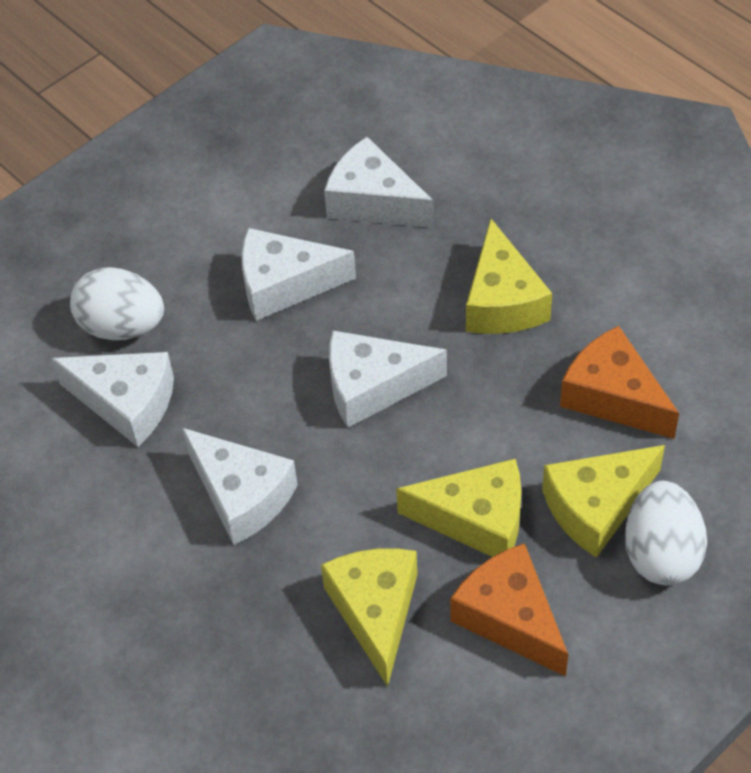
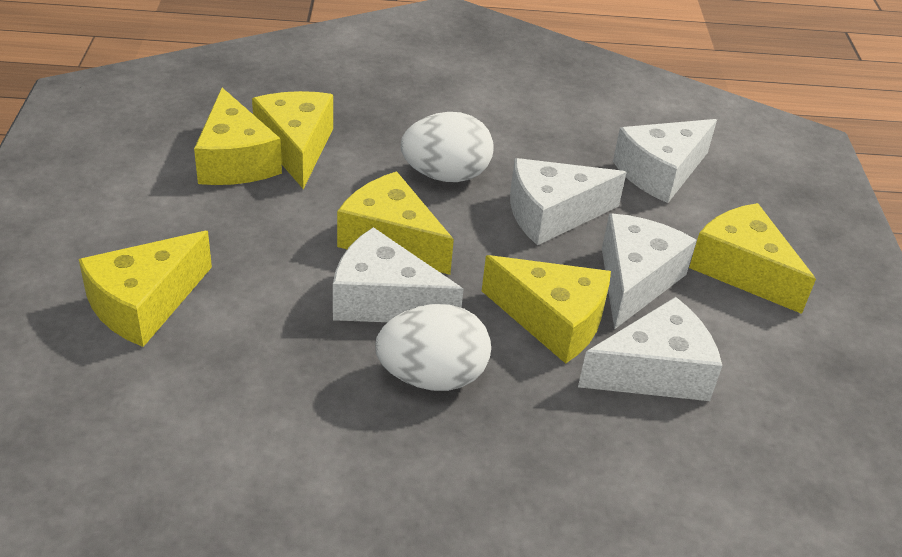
orange cheese: [450,543,568,677] [560,326,679,439] = 2 -> none = 0
yellow cheese: [321,548,418,687] [396,459,521,557] [466,219,552,334] [542,445,665,558] = 4 -> [79,231,212,347] [194,88,282,185] [252,91,333,189] [337,172,454,275] [482,255,611,364] [689,203,816,314] = 6

